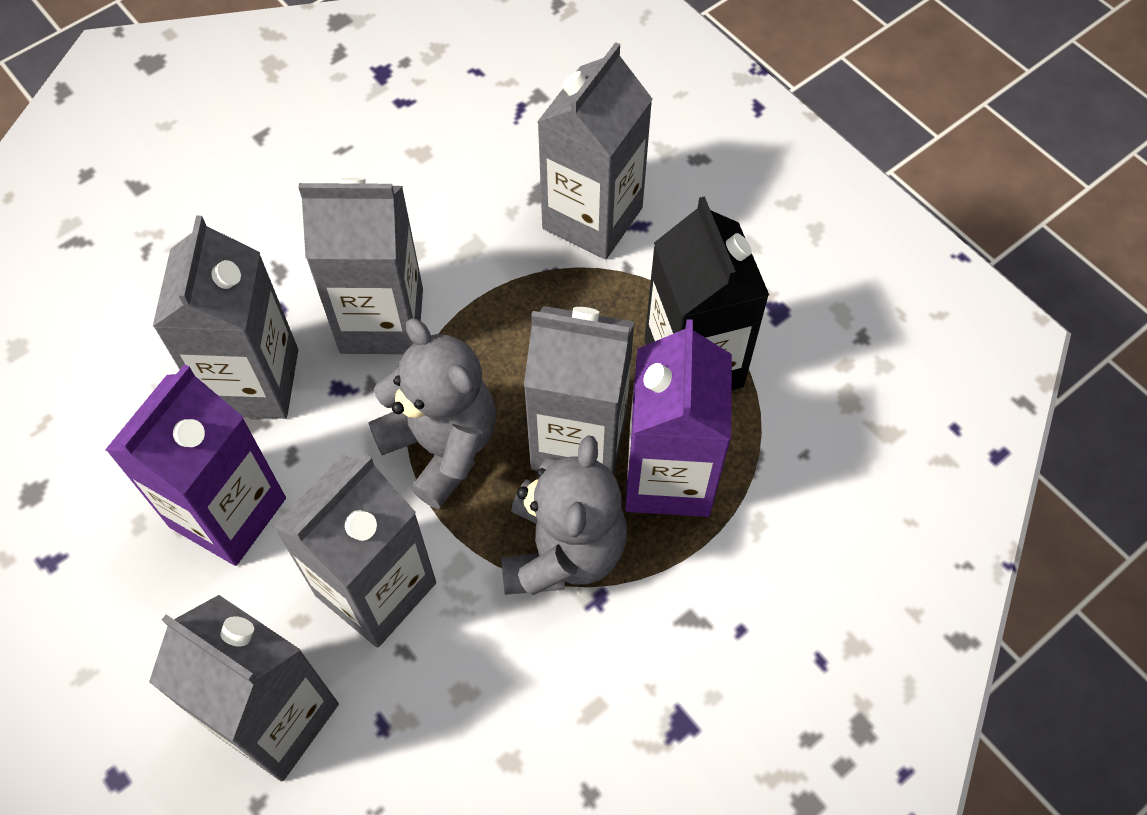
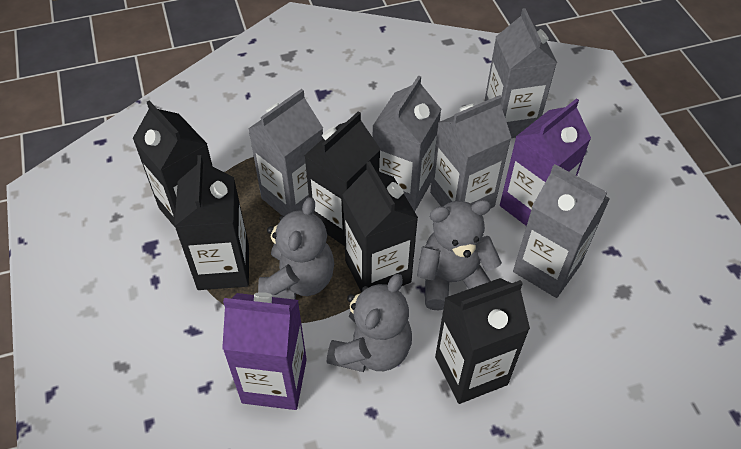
black carton: [645,196,769,390] = 1 -> [132,101,213,226] [174,155,249,290] [304,112,381,246] [342,161,418,293] [435,278,530,404] = 5
grey carton: [149,595,339,782] [152,216,298,419] [272,455,436,648] [298,177,423,354] [524,306,635,475] [537,42,652,259] = 6 -> [248,89,323,216] [372,75,441,212] [430,95,511,209] [484,8,557,138] [513,164,610,298] = 5
grey teddy bear: [368,318,496,509] [501,435,627,595] = 2 -> [258,197,334,300] [327,274,412,372] [417,200,502,310] = 3

